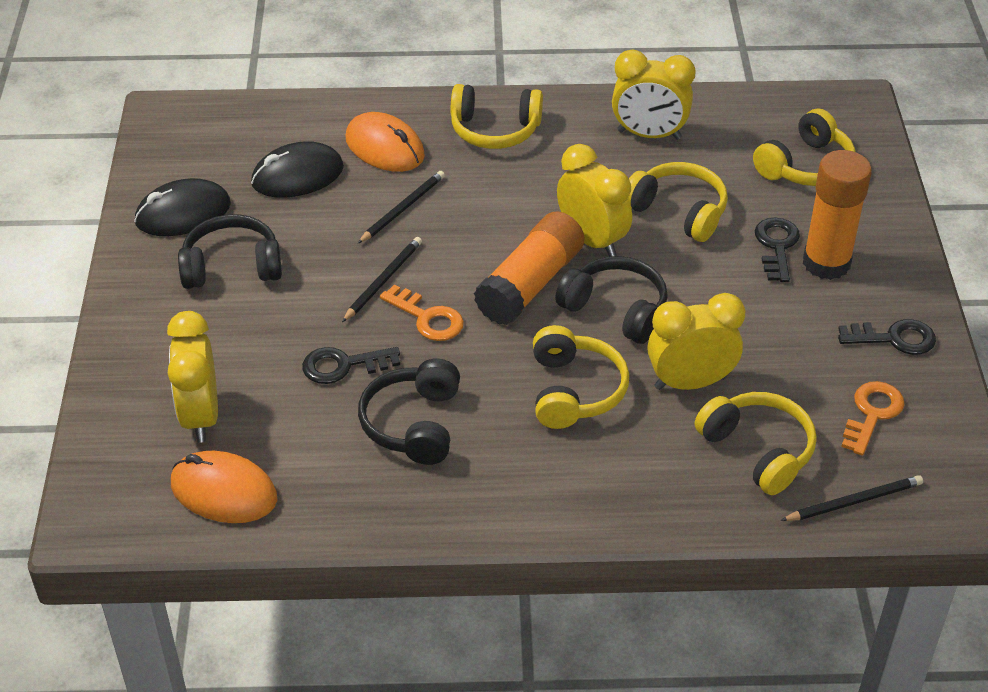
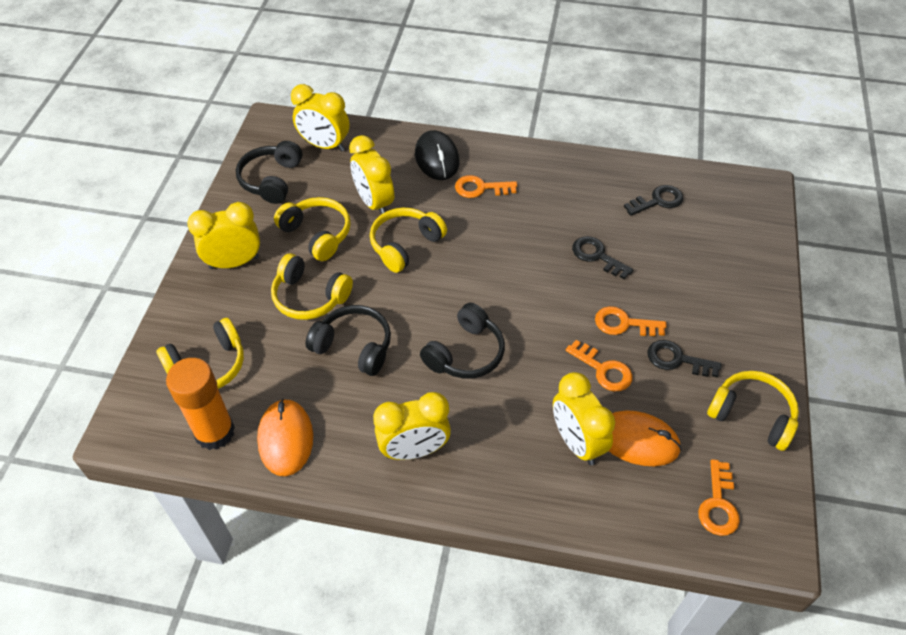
black mouse: [134,178,231,236] [251,141,344,198] = 2 -> [415,130,459,180] = 1
black pencil: [342,237,422,322] [357,171,445,244] [781,475,923,521] = 3 -> none = 0
orange glue stick: [474,211,584,325] [803,150,872,280] = 2 -> [166,358,235,450] = 1
orange key: [380,285,464,341] [841,381,905,456] = 2 -> [455,175,517,198] [566,340,632,391] [595,306,667,336] [698,459,740,536] = 4
yellow clock: [167,311,218,443] [557,144,632,257] [612,50,695,140] [648,293,745,390] = 4 -> [187,202,260,269] [291,84,349,152] [349,135,394,214] [373,392,451,460] [553,372,615,465] = 5

